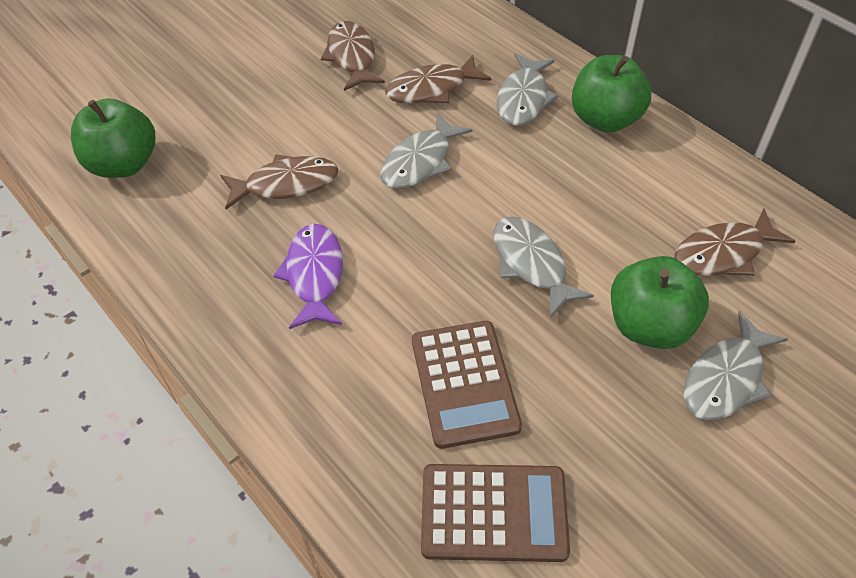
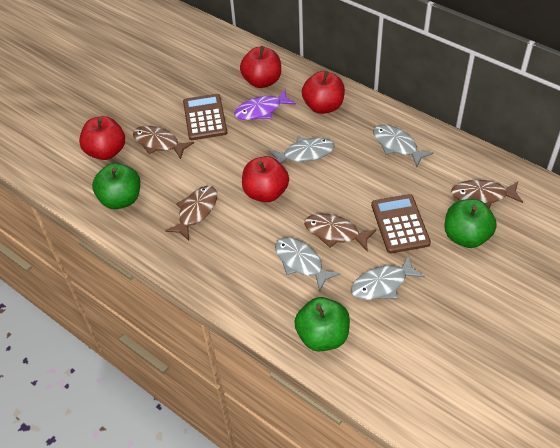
red apple: none = 0 -> [79,116,125,160] [240,46,281,88] [242,156,289,202] [302,71,345,114] = 4

